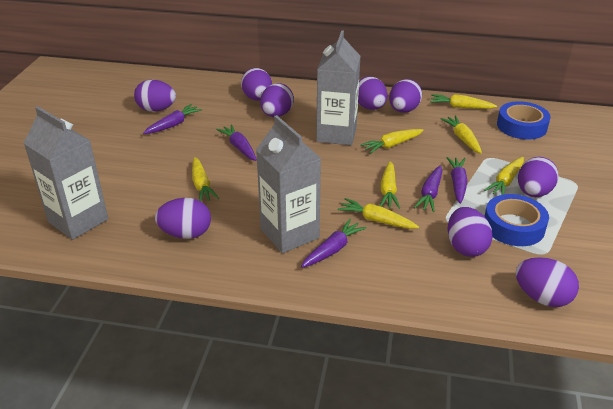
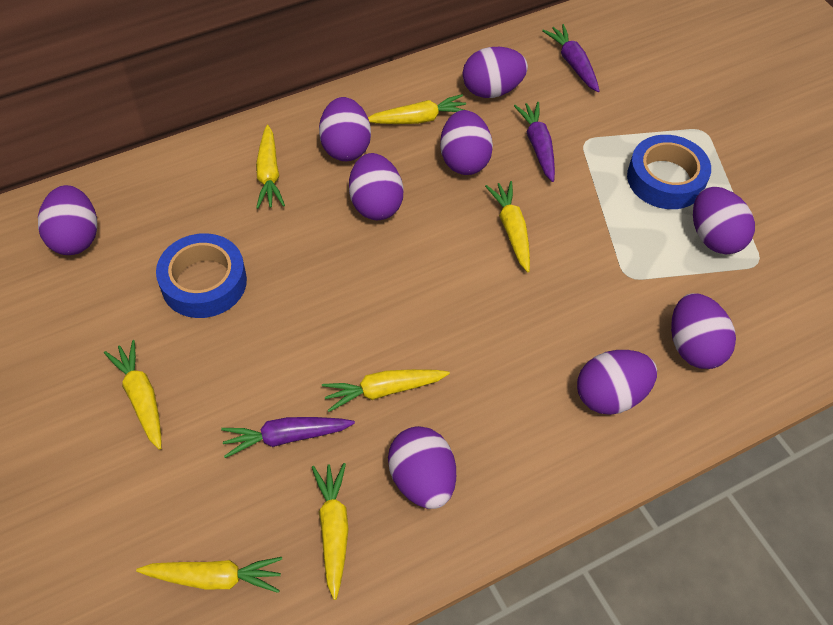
grey carton: [24,106,108,240] [256,115,321,253] [316,30,360,145] = 3 -> none = 0
purple carrot: [143,104,202,134] [216,124,257,161] [301,219,367,268] [414,165,442,212] [446,157,468,204] = 5 -> [221,417,355,458] [514,102,555,182] [542,24,600,92] = 3

